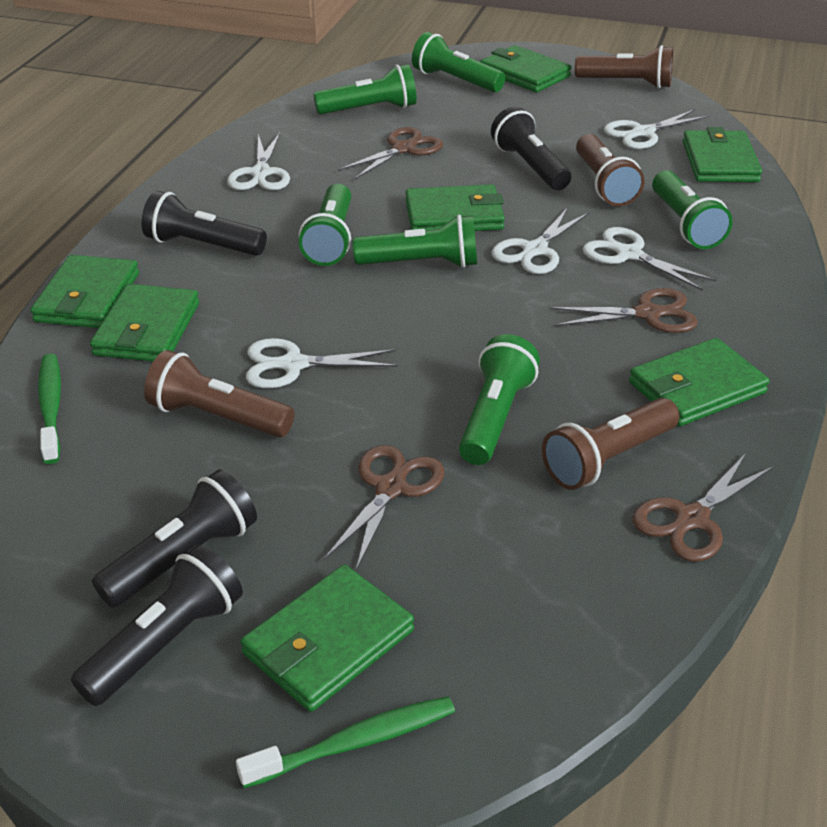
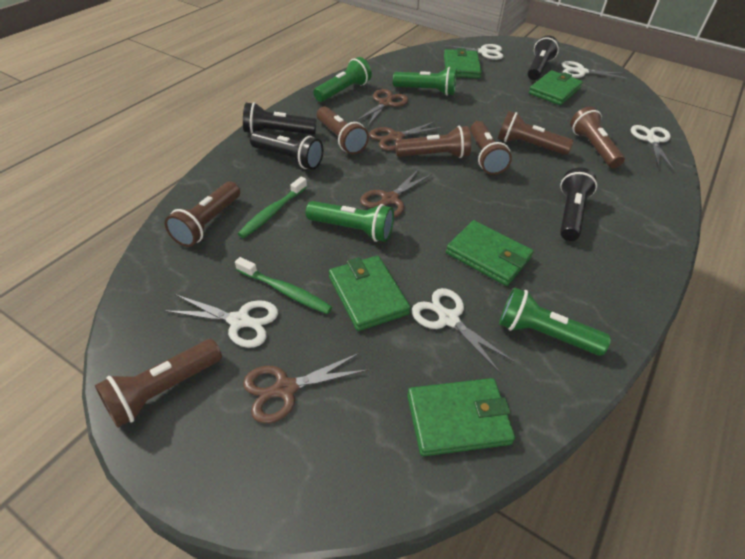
brown flashlight: [144,350,295,437] [542,398,679,490] [575,45,673,88] [576,134,644,206] = 4 -> [95,339,222,428] [165,182,240,247] [317,106,369,154] [395,126,471,158] [470,121,512,175] [498,111,574,155] [570,107,625,168] = 7
green flashlight: [299,184,351,266] [313,64,417,114] [353,214,477,268] [412,32,505,92] [459,334,540,465] [652,170,733,249] = 6 -> [306,201,394,242] [314,57,372,102] [393,67,457,96] [499,287,611,356] = 4
green wallet: [30,255,139,328] [90,284,199,361] [240,565,414,712] [405,184,505,231] [480,45,572,92] [629,338,770,426] [683,127,762,182] = 7 -> [329,256,411,331] [407,378,515,456] [444,48,482,78] [446,220,533,286] [529,70,583,105] = 5

